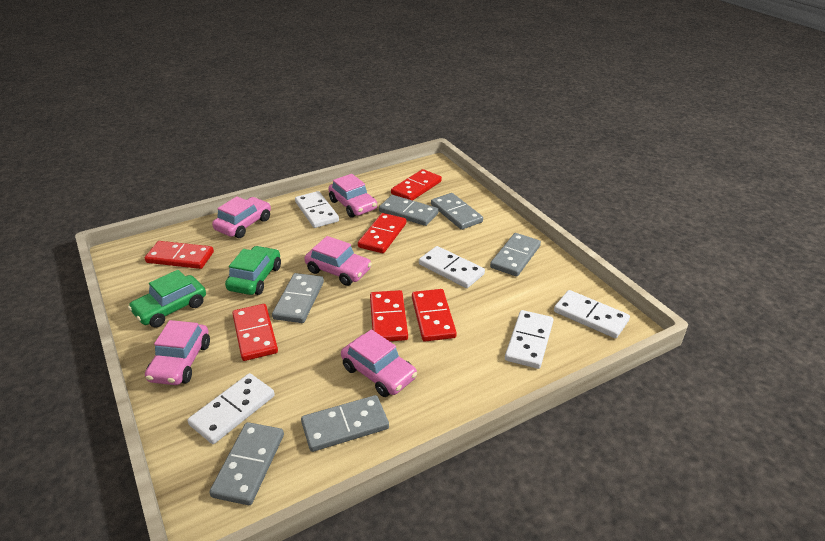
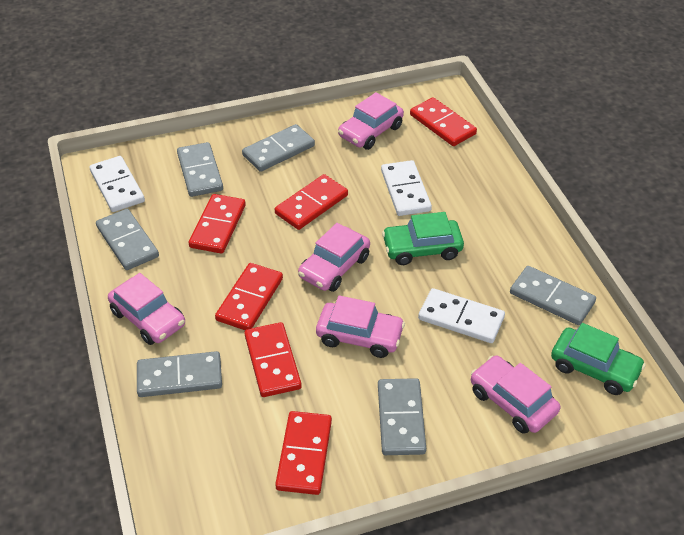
white domino: [188,373,275,444] [295,191,339,228] [419,246,485,288] [505,310,553,369] [554,290,630,338] = 5 -> [89,156,145,212] [381,160,432,216] [418,288,505,343] = 3

